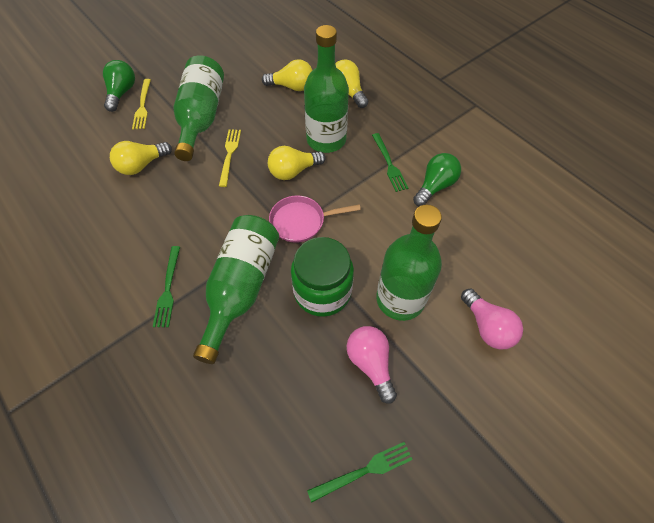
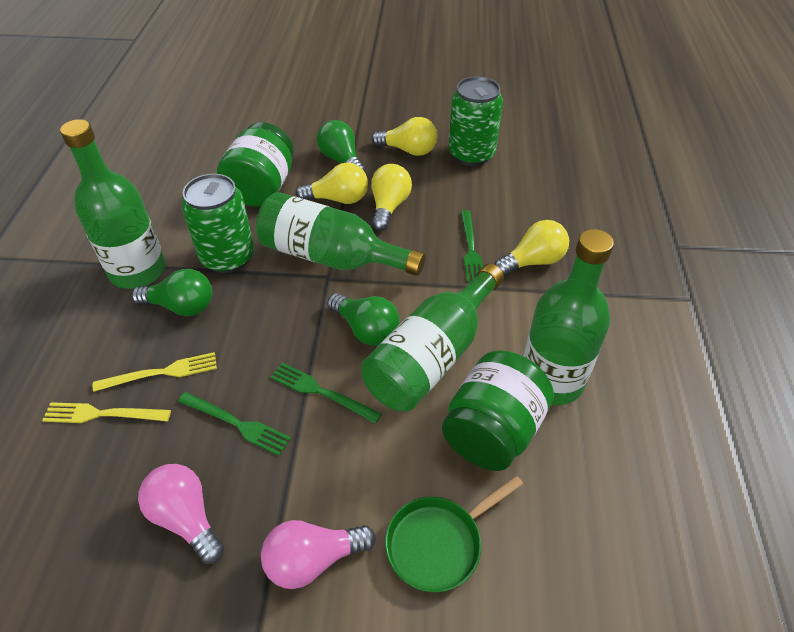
green can: none = 0 -> [181,174,254,273] [448,76,503,166] = 2
green jar: [291,237,354,317] = 1 -> [217,122,294,207] [442,351,554,471] = 2
green light bulb: [103,60,135,112] [413,153,461,206] = 2 -> [131,269,212,316] [317,120,365,172] [327,293,400,346] = 3
green pan: none = 0 -> [385,476,523,592] = 1
pink pan: [269,195,361,243] = 1 -> none = 0

